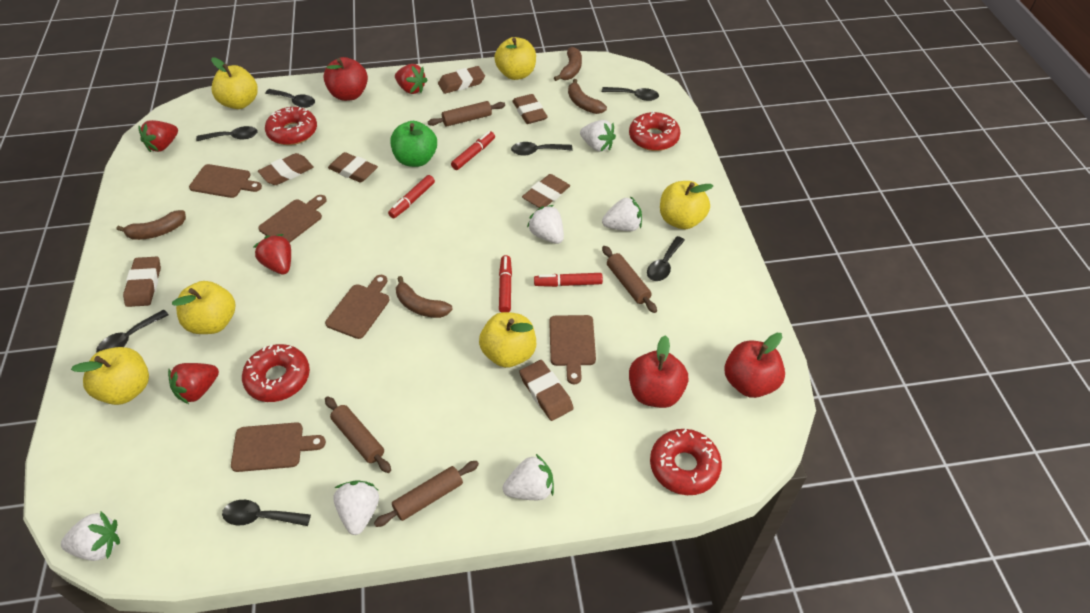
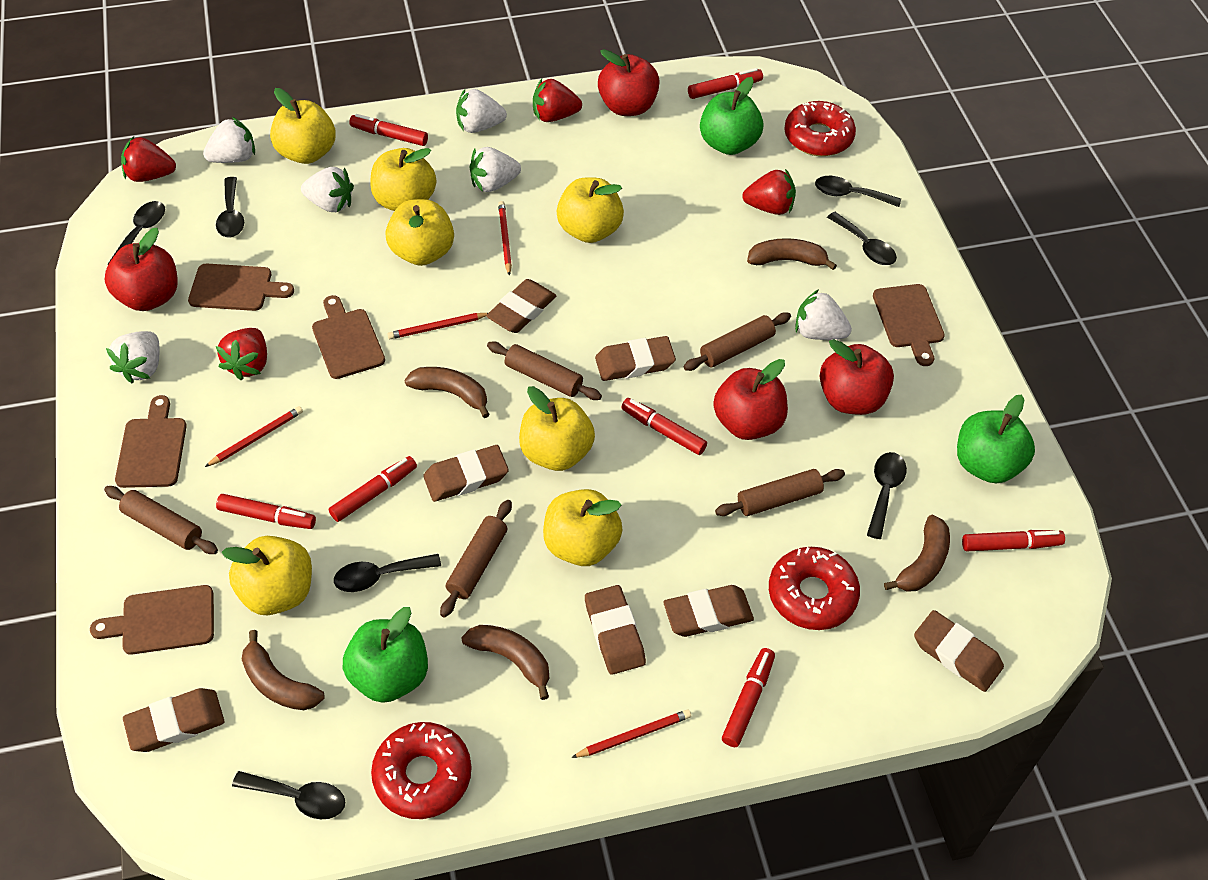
brown banana: [116,210,186,240] [396,276,453,318] [554,47,582,81] [568,79,607,114] = 4 -> [242,630,325,710] [404,367,490,418] [461,625,549,700] [747,238,837,270] [884,515,950,592] = 5
brown rolling pin: [325,396,391,473] [374,461,479,527] [428,101,505,127] [602,246,657,313] = 4 -> [104,486,218,554] [440,500,512,617] [487,341,602,400] [683,312,791,371] [715,469,845,516] = 5
green apple: [390,121,437,167] = 1 -> [343,607,428,703] [700,77,763,155] [957,394,1035,483] = 3
red apple: [324,57,368,101] [629,335,688,408] [725,333,785,398] = 3 -> [104,228,178,311] [598,49,660,116] [713,359,788,440] [820,339,894,415] = 4
red donut: [242,344,310,402] [265,107,317,145] [629,111,681,151] [650,429,722,495] = 4 -> [371,722,472,819] [769,547,860,630] [784,101,856,156] = 3
red marker: [388,175,435,218] [451,131,495,170] [499,255,512,312] [534,273,603,287] = 4 -> [216,494,316,529] [329,456,417,522] [349,114,428,146] [621,398,707,455] [688,68,763,99] [722,648,775,747] [962,530,1065,551] = 7
red pencil: none = 0 -> [205,406,303,467] [387,313,488,339] [498,201,512,276] [571,709,691,758] = 4
yellow apple: [71,347,149,405] [172,281,235,334] [211,58,258,109] [479,312,536,368] [494,37,536,80] [660,181,713,229] = 6 -> [222,536,312,615] [270,88,336,164] [370,148,436,211] [385,199,454,266] [519,386,595,471] [543,489,622,566] [557,178,624,243] = 7

